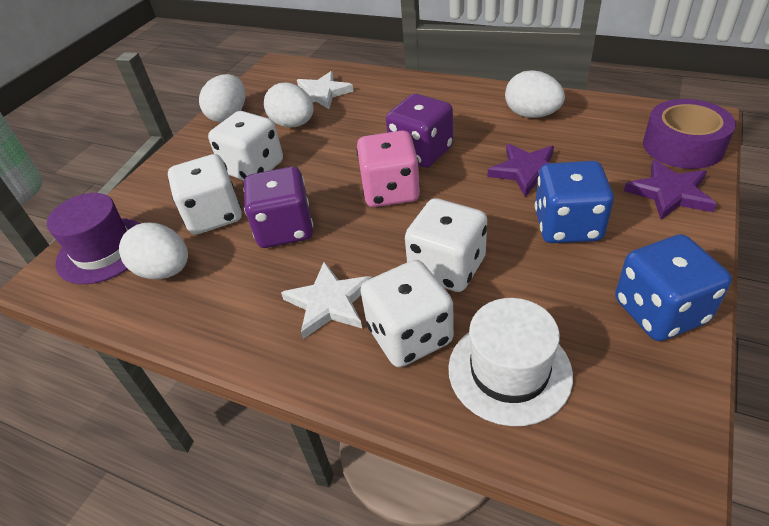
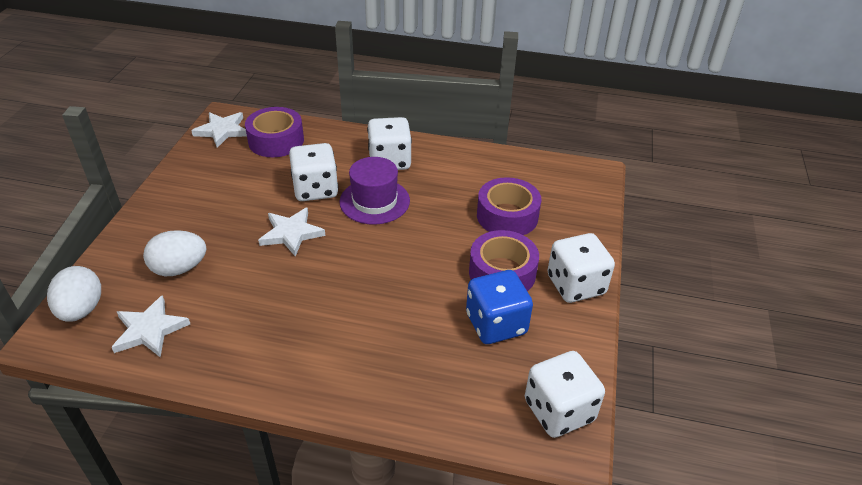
blue dice: [535,161,614,243] [615,234,732,341] = 2 -> [466,270,533,344] = 1
pink dice: [356,131,420,207] = 1 -> none = 0
purple dice: [244,167,313,248] [386,94,453,168] = 2 -> none = 0
purple star: [487,144,554,197] [624,160,717,220] = 2 -> none = 0
purple tape: [643,99,736,169] = 1 -> [245,107,304,157] [469,230,539,291] [477,177,541,235] = 3
white egg: [119,223,188,279] [199,74,245,122] [264,83,314,127] [505,70,565,118] = 4 -> [47,266,101,322] [143,230,206,276] = 2
white hat: [448,298,573,426] = 1 -> none = 0
white star: [281,262,372,339] [297,71,353,109] = 2 -> [111,295,190,358] [191,112,247,148] [258,207,325,257] = 3

